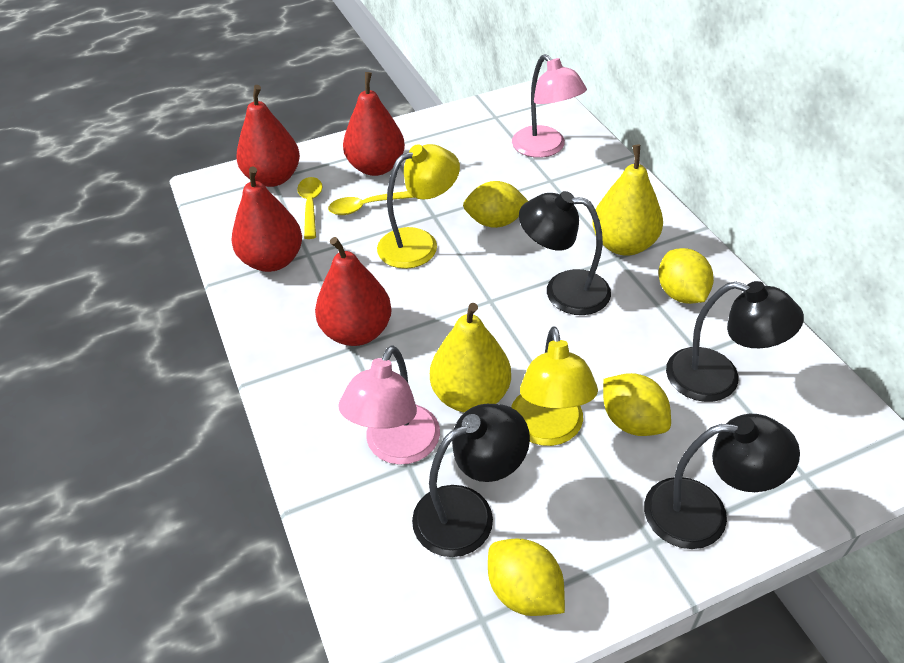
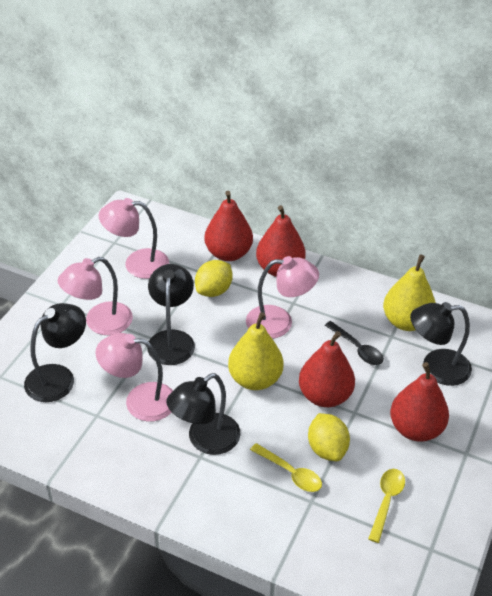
black spoon: none = 0 -> [325,321,384,365] = 1
pink lamp: [338,345,440,465] [512,54,587,158] = 2 -> [58,257,133,335] [96,333,173,422] [99,198,169,279] [246,256,319,339] = 4
yellow lamp: [377,144,460,269] [511,326,598,446] = 2 -> none = 0
yellow lemon: [463,181,528,228] [488,538,565,616] [603,373,671,436] [659,248,714,304] = 4 -> [195,260,233,297] [308,413,350,461] = 2

